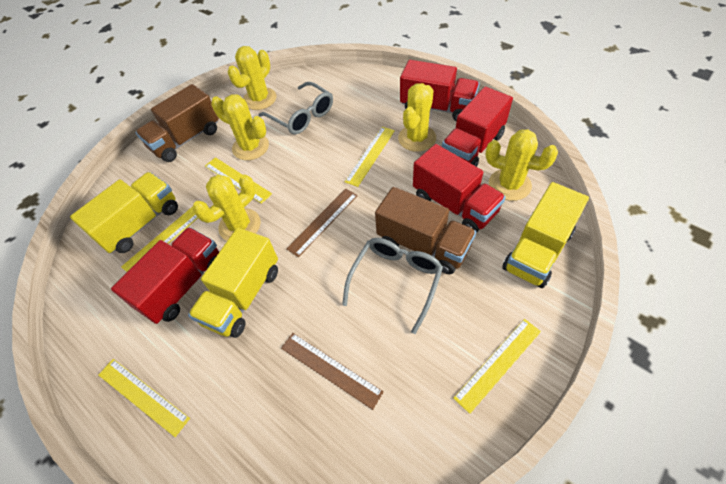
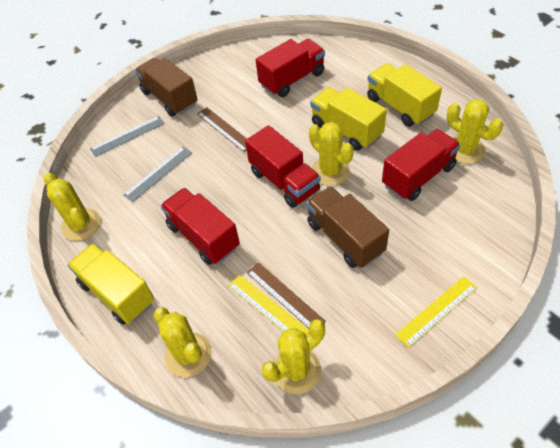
grey glasses: [259,82,333,134] [342,238,443,334] = 2 -> none = 0
grey ruler: none = 0 -> [90,116,164,157] [123,147,192,202] = 2
yellow ruler: [98,359,190,437] [121,206,198,272] [205,157,272,204] [345,127,395,187] [453,319,541,414] = 5 -> [228,274,309,334] [395,276,477,348] = 2

